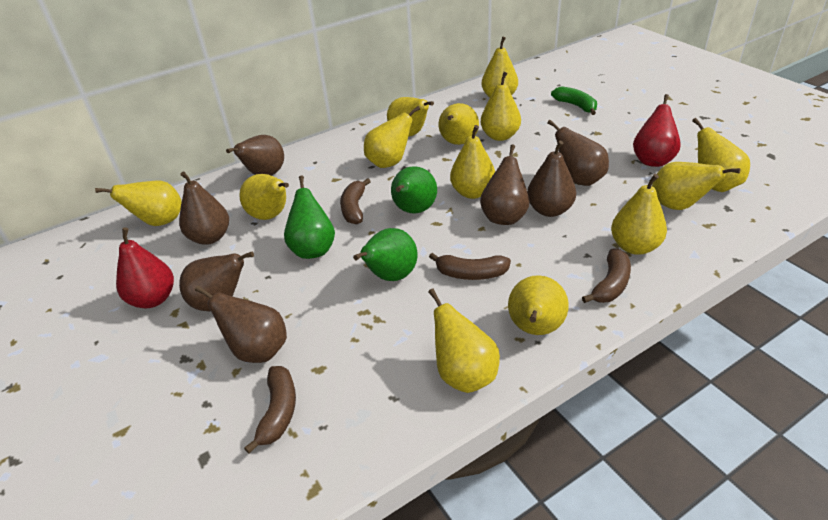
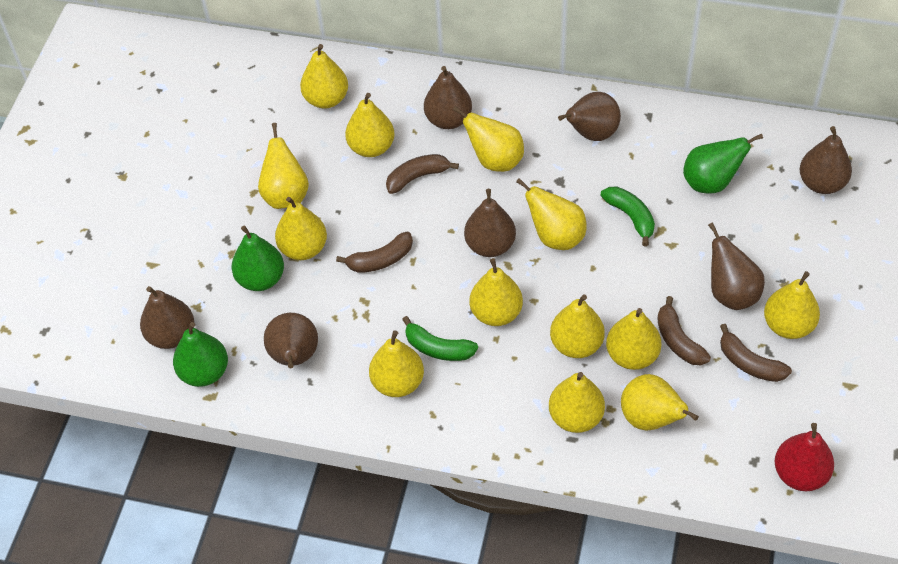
green banana: [551,86,597,115] = 1 -> [402,316,478,361] [600,186,655,246] = 2
red pear: [116,227,174,308] [633,94,681,167] = 2 -> [775,423,834,491] = 1

